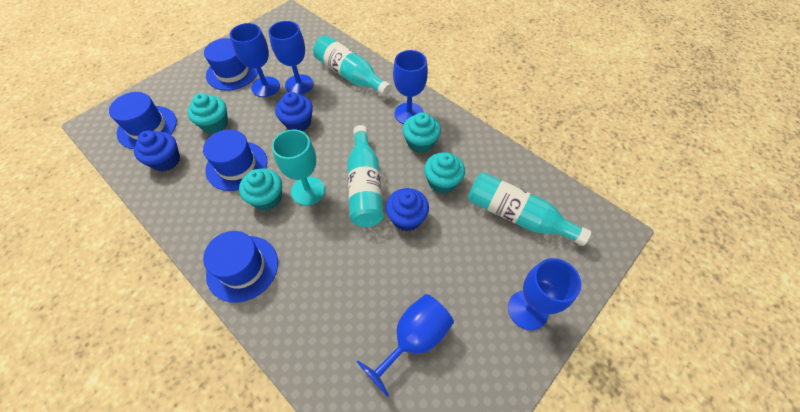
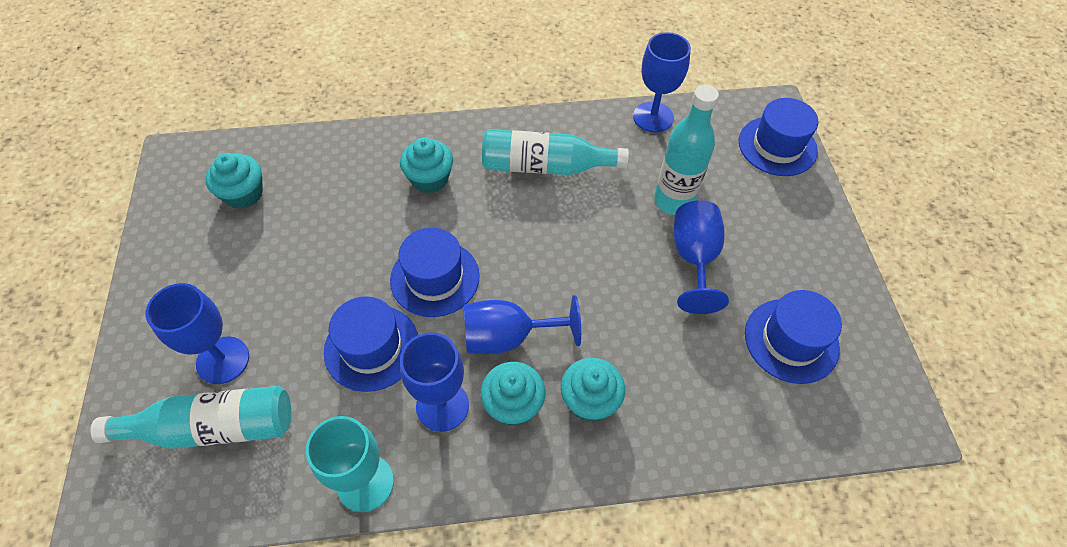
blue cupcake: [134,131,180,172] [275,92,313,131] [386,188,429,231] = 3 -> none = 0

